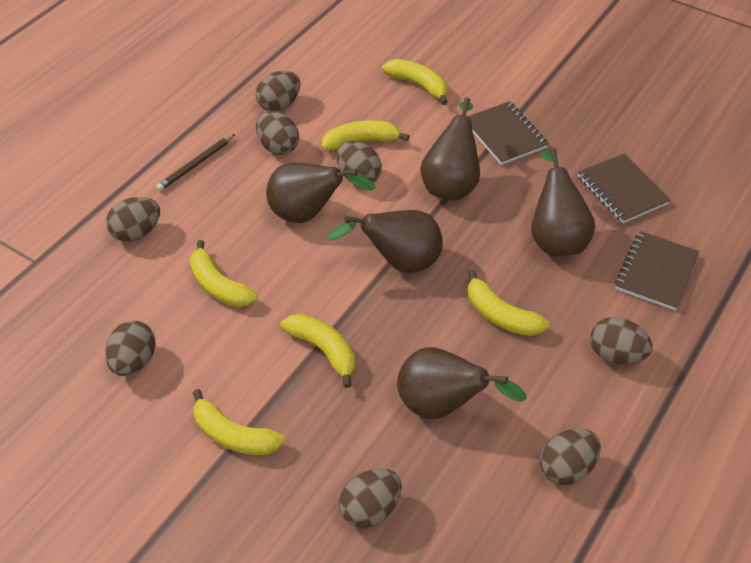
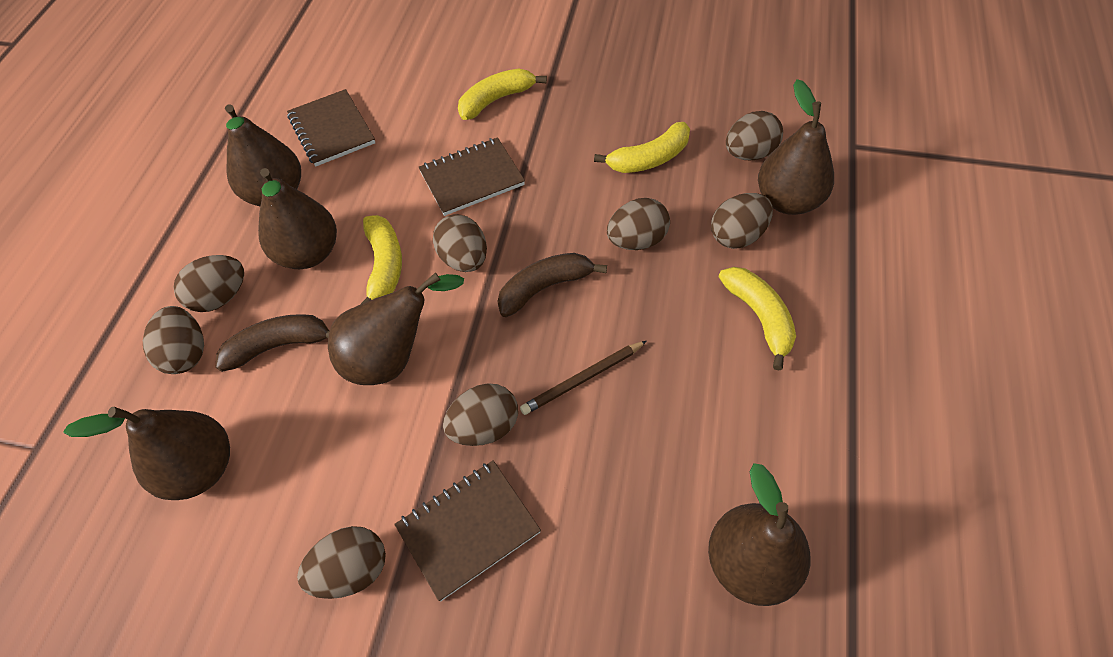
brown banana: none = 0 -> [216,314,329,372] [497,253,607,317] = 2
brown pear: [266,162,376,223] [327,210,443,273] [397,347,527,419] [420,98,480,200] [531,148,595,257] = 5 -> [63,407,230,500] [225,105,301,206] [258,168,337,269] [328,272,464,385] [708,463,811,606] [758,79,834,215] = 6
yellow banana: [190,240,258,307] [193,389,285,455] [281,314,355,388] [322,120,410,151] [382,59,448,105] [468,270,549,336] = 6 -> [360,215,402,305] [458,69,547,120] [594,122,690,173] [719,267,796,371] = 4

